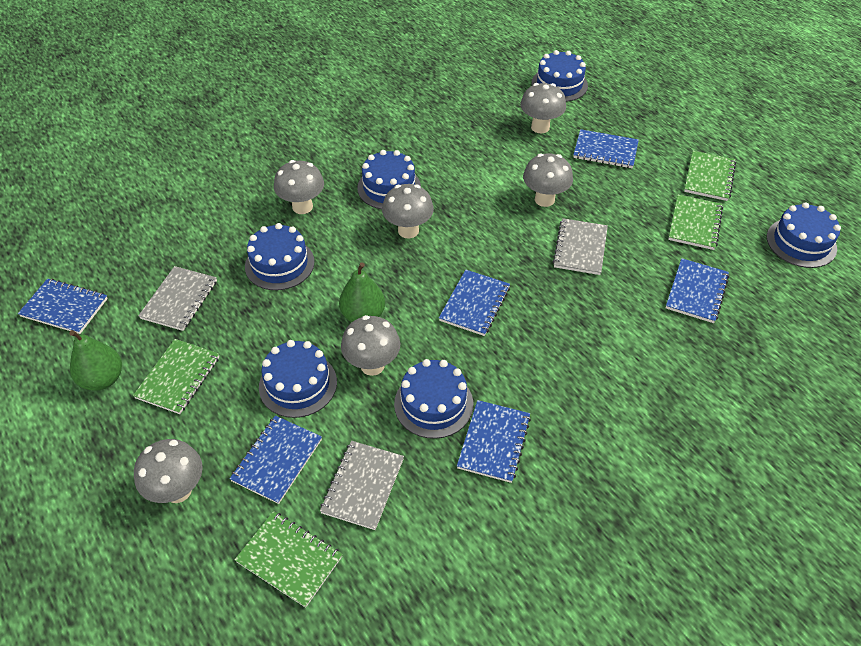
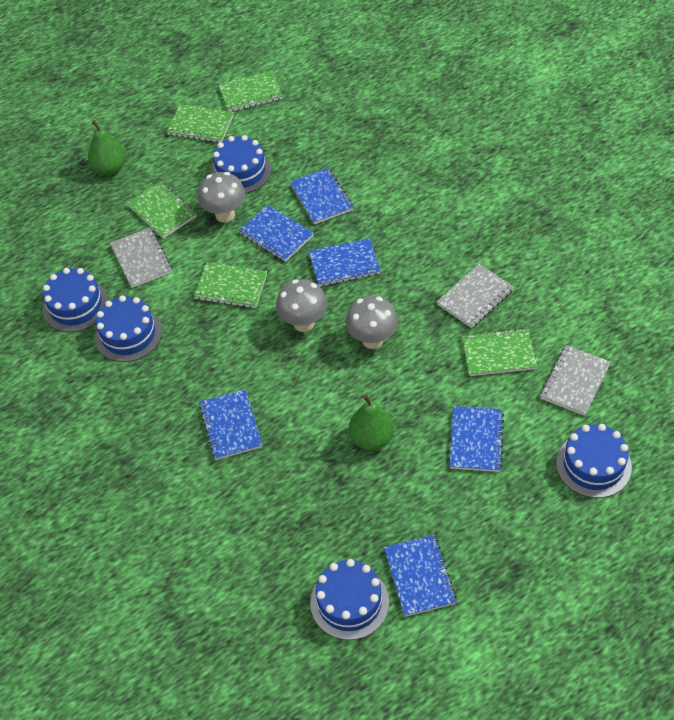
blue cake: [245,223,315,290] [259,340,337,418] [357,150,421,209] [394,359,473,439] [532,50,588,102] [767,202,841,268] = 6 -> [42,268,109,332] [95,295,162,362] [210,135,271,193] [310,559,389,640] [556,424,632,498] = 5
green notebook: [133,339,219,414] [235,511,343,608] [668,195,723,250] [684,151,736,201] = 4 -> [127,182,197,238] [167,104,234,143] [194,262,267,308] [218,71,283,112] [462,328,537,376] = 5
grey mushroom: [134,439,203,503] [274,160,324,214] [341,315,400,376] [382,184,434,239] [520,83,566,134] [523,153,573,207] = 6 -> [198,172,246,223] [276,279,327,332] [346,296,398,349] = 3

